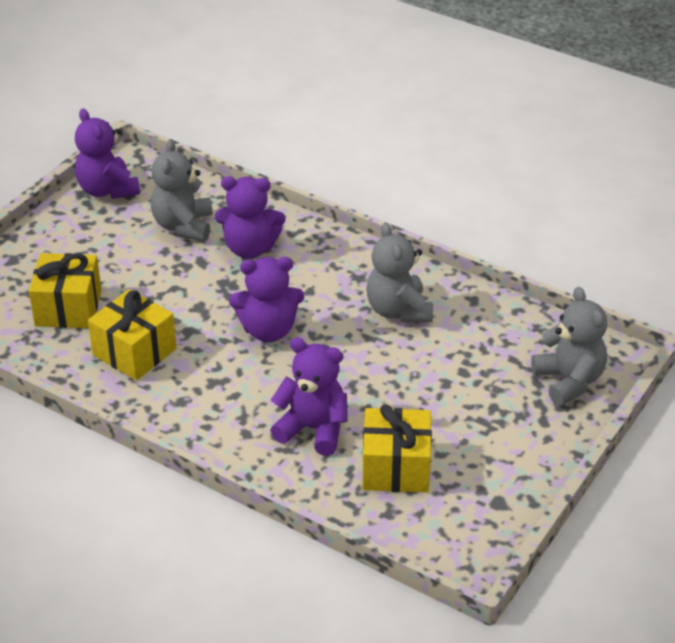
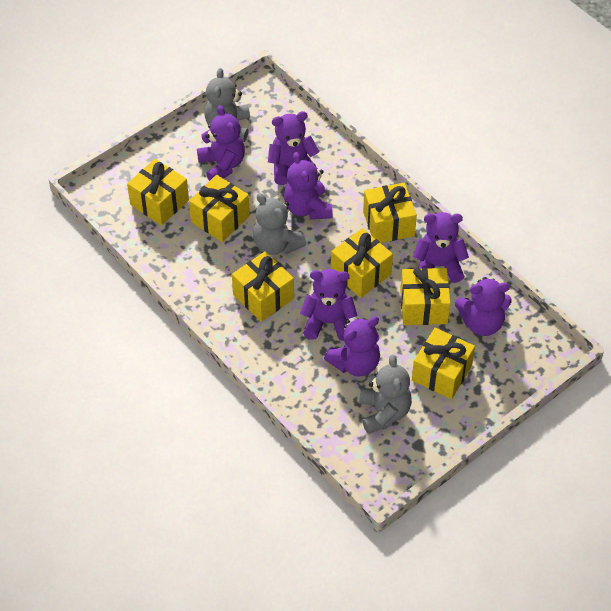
purple teddy bear: [75,108,140,199] [215,176,285,259] [229,257,304,342] [270,338,348,456] = 4 -> [197,105,245,181] [268,111,320,185] [284,152,333,220] [300,269,357,341] [324,317,380,377] [413,212,469,283] [455,277,512,336] = 7
yellow gift: [29,253,102,328] [88,289,176,380] [362,405,432,493] = 3 -> [127,159,189,225] [189,175,250,242] [232,251,294,322] [331,228,393,298] [363,183,417,243] [400,268,451,325] [412,328,475,399] = 7

